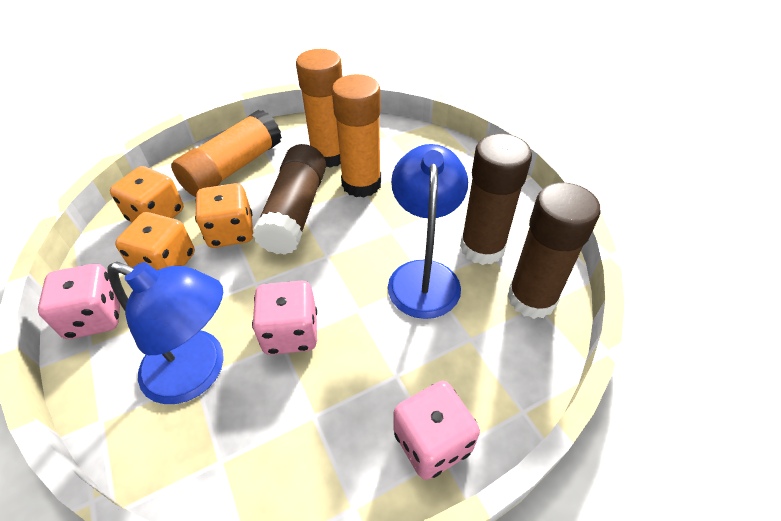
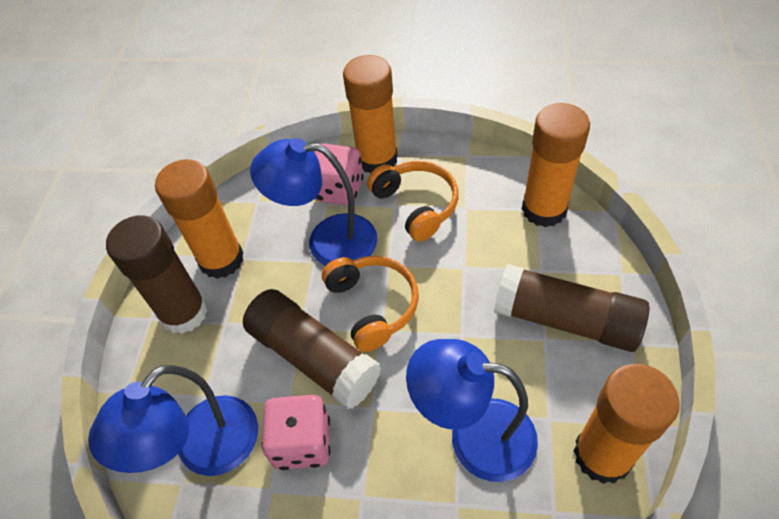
blue lamp: [108,262,224,404] [388,144,468,319] = 2 -> [88,365,258,476] [250,138,377,266] [406,339,538,482] = 3
orange dice: [110,166,184,222] [115,212,195,270] [195,183,253,248] = 3 -> none = 0
orange glue stick: [171,110,282,197] [296,49,343,168] [332,74,381,198] = 3 -> [155,159,243,279] [343,55,398,174] [522,103,590,227] [574,364,680,484] = 4
orange headphones: none = 0 -> [322,256,419,352] [367,161,458,242] = 2
pink dice: [38,264,120,339] [252,281,317,355] [393,381,480,480] = 3 -> [262,395,330,470] [315,143,364,206] = 2

